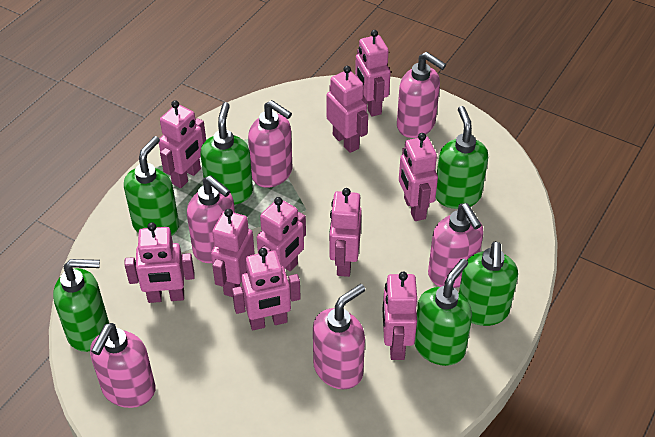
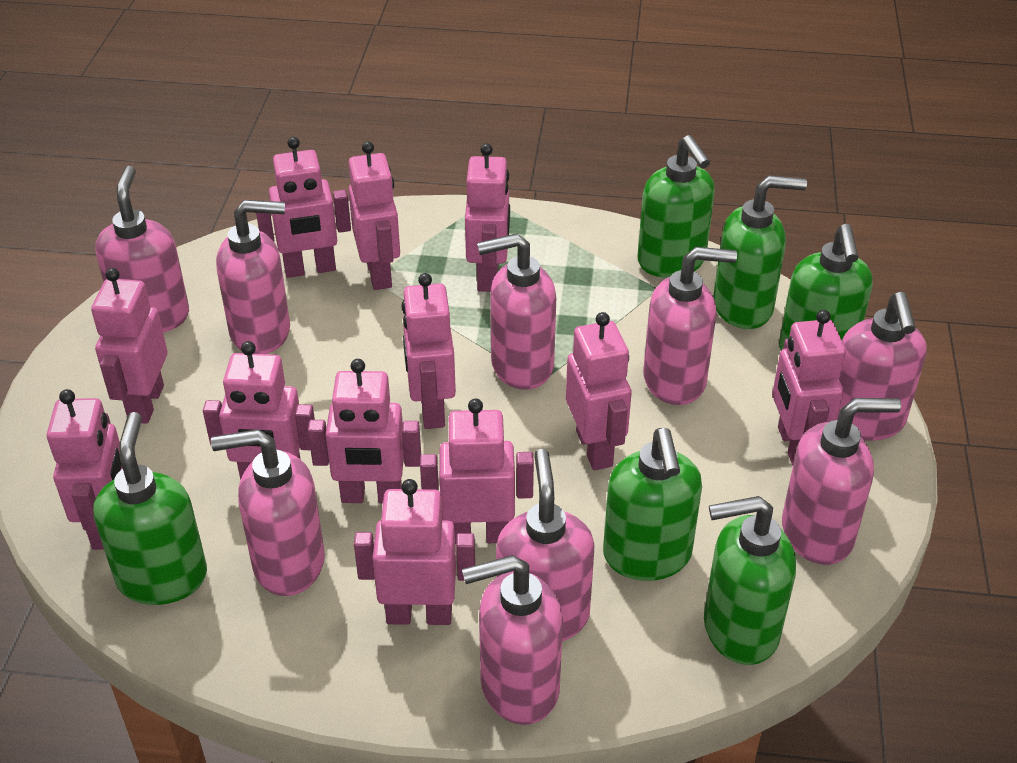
pink robot: [124,222,195,303] [159,100,206,188] [211,209,255,297] [232,248,301,330] [257,197,306,271] [327,66,368,153] [329,188,362,277] [355,30,391,116] [382,272,417,360] [399,133,438,221] = 10 -> [47,389,123,550] [91,268,168,424] [203,341,315,480] [256,137,351,278] [308,359,421,503] [348,141,400,290] [354,479,475,625] [402,273,456,429] [420,399,534,544] [465,143,510,292] [566,312,632,470] [772,310,846,466] = 12
pink soap dispenser: [90,323,156,408] [187,175,235,263] [248,100,293,188] [313,284,365,389] [397,52,446,138] [428,203,484,288] = 6 -> [95,166,189,333] [211,429,325,596] [216,200,290,354] [462,555,563,725] [477,233,556,390] [496,449,594,641] [643,247,737,405] [782,398,901,565] [837,292,927,441] = 9

